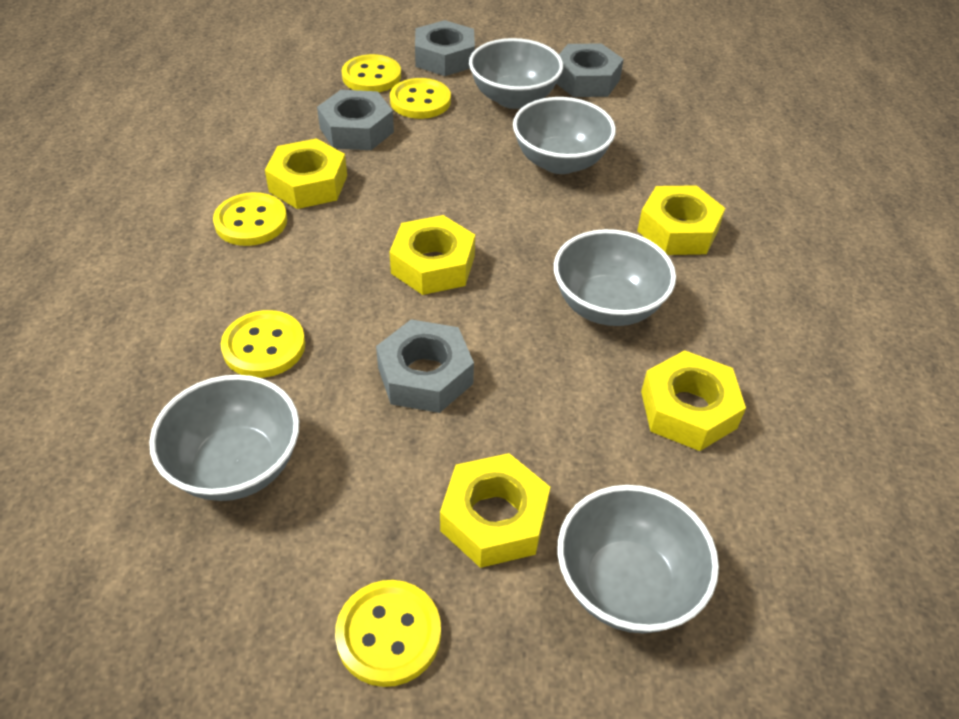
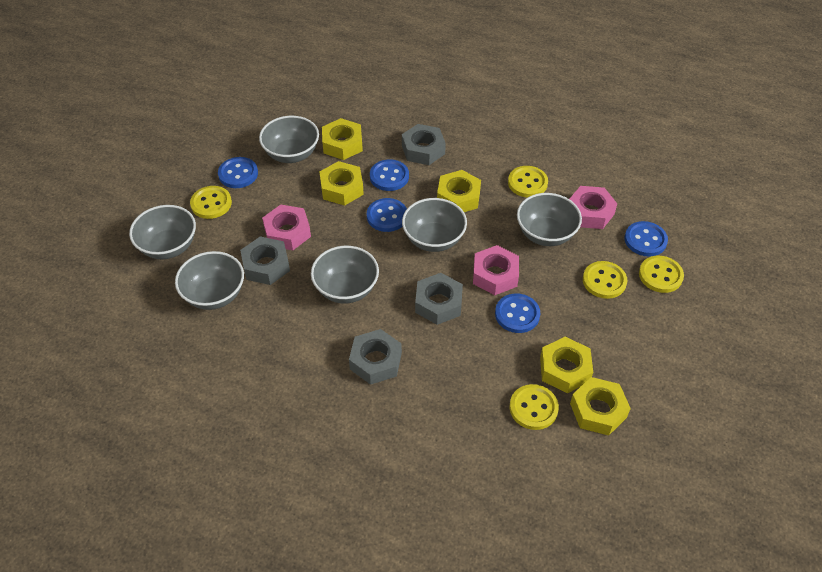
blue button: none = 0 -> [218,157,258,188] [367,198,407,232] [370,159,409,191] [495,294,541,333] [624,221,668,257] = 5
grey bowl: [149,375,299,501] [469,38,563,109] [513,97,616,174] [554,229,676,326] [558,485,719,633] = 5 -> [129,205,196,259] [175,251,244,310] [259,116,319,163] [311,246,379,304] [402,198,467,252] [517,193,582,246] = 6
pink nut: none = 0 -> [262,205,311,250] [473,245,519,295] [570,186,617,229] = 3

